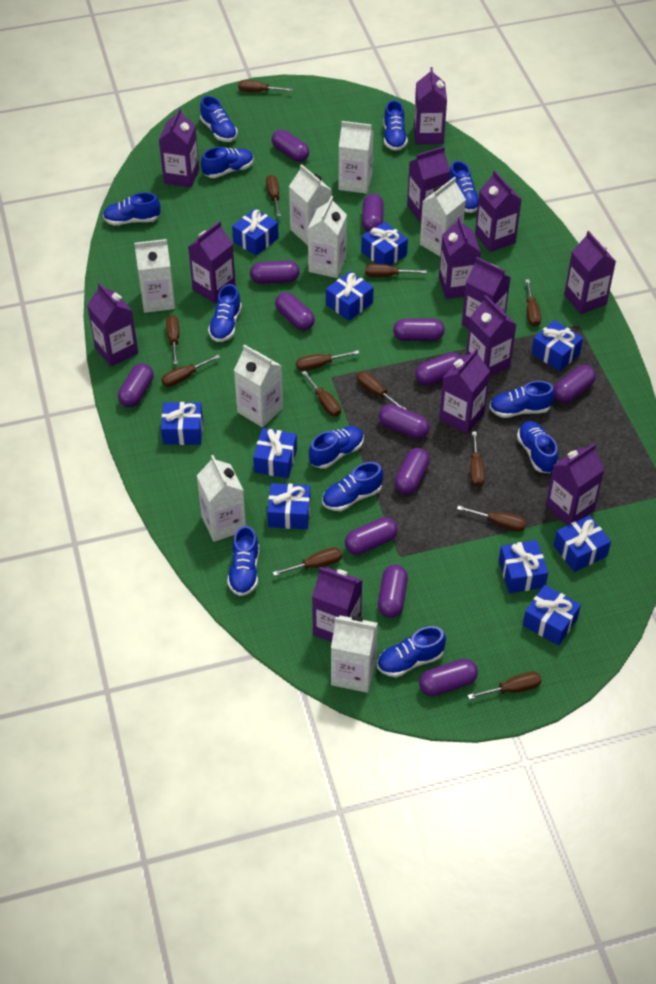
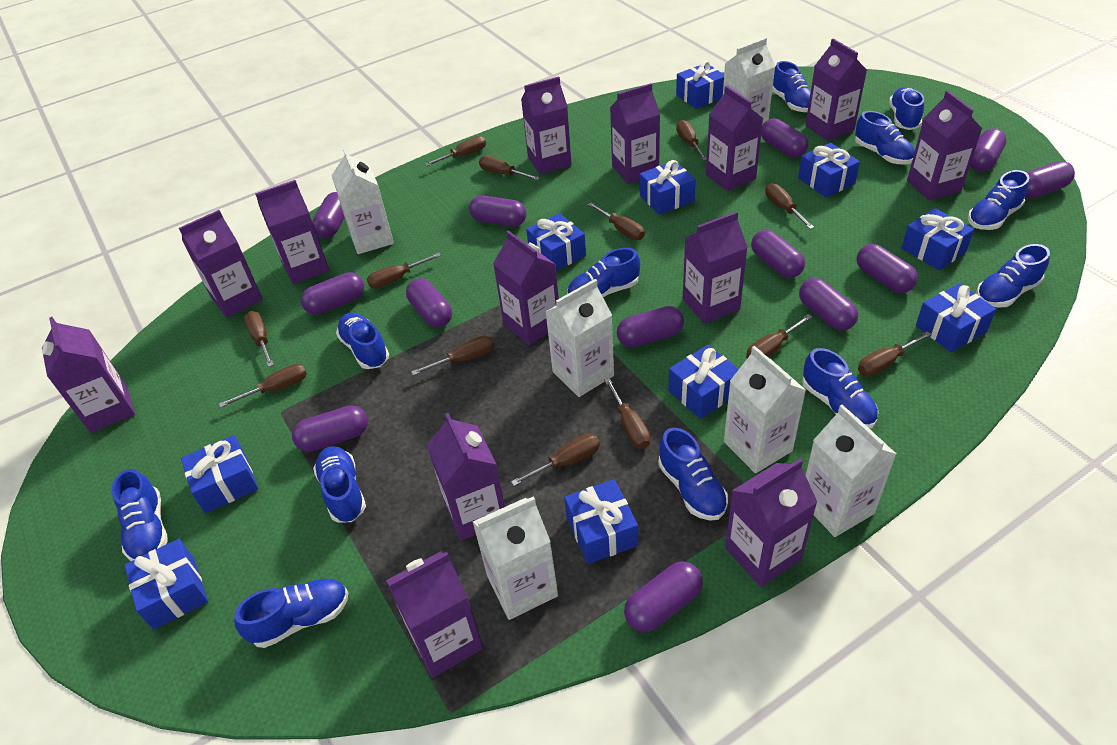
white carton: [134,239,175,313] [197,455,246,542] [234,345,283,427] [289,164,332,245] [308,196,347,278] [331,615,378,693] [339,121,374,194] [420,177,466,257] = 8 -> [331,148,394,254] [473,496,558,620] [545,279,614,397] [723,37,776,125] [724,346,806,473] [806,404,896,537] = 6

